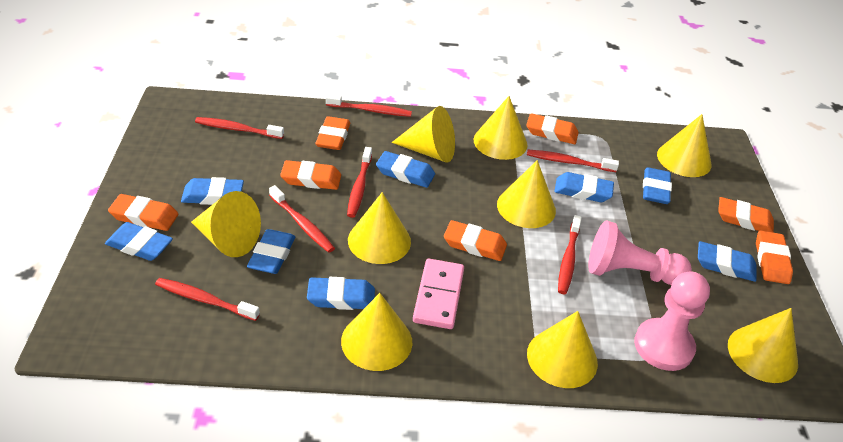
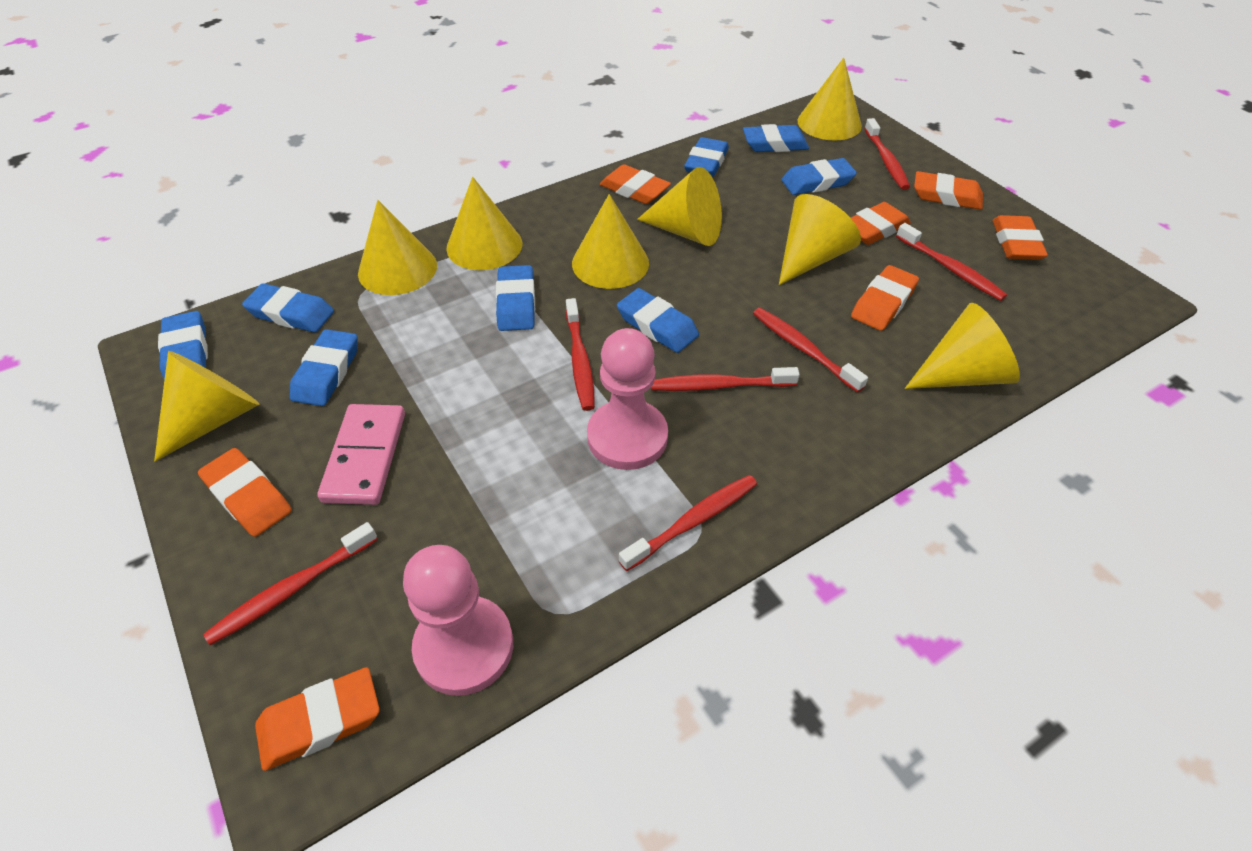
yellow cone: [191,191,261,257] [341,293,412,371] [348,192,411,264] [392,106,455,163] [474,96,527,160] [497,160,556,228] [527,311,598,388] [657,114,711,177] [728,308,798,383] = 9 -> [154,351,260,461] [358,200,437,295] [446,177,522,270] [572,194,649,289] [637,167,722,246] [779,194,861,285] [798,58,862,140] [905,303,1020,389] = 8

